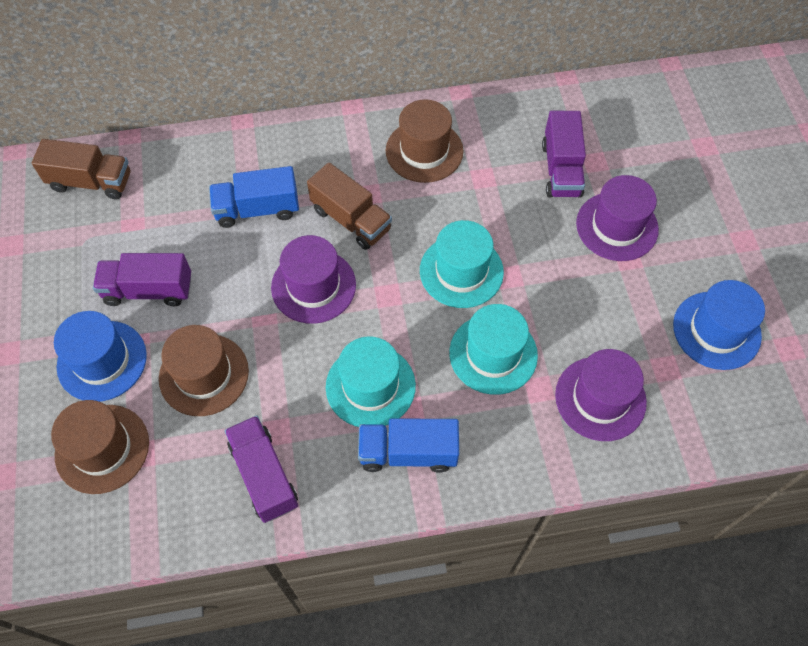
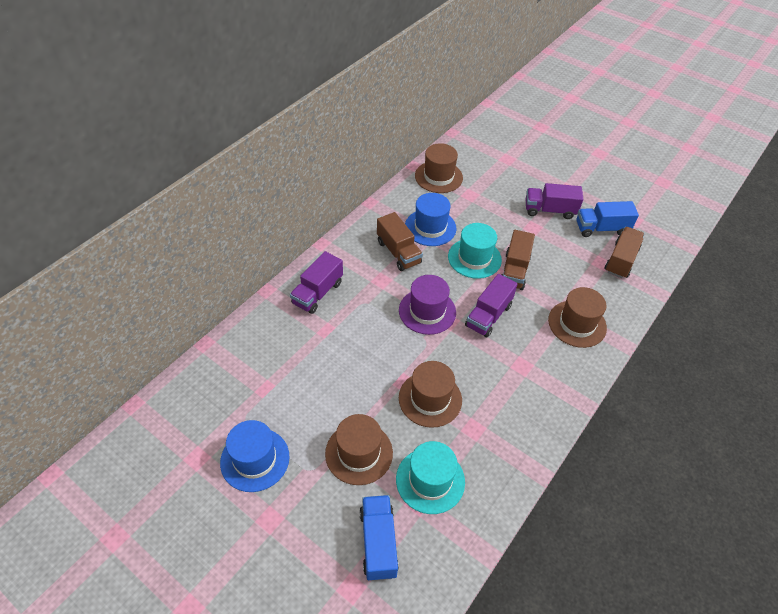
brown hat: [51,400,149,494] [159,325,249,416] [386,99,463,183] = 3 -> [325,414,393,485] [399,361,462,428] [415,143,463,193] [548,287,607,348] = 4
brown truck: [32,139,130,200] [307,162,392,250] = 2 -> [377,212,423,271] [502,230,535,290] [604,227,644,278] = 3
purple hat: [271,235,356,324] [555,349,647,441] [576,175,659,261] = 3 -> [399,275,456,335] = 1
turquoise hat: [326,336,416,427] [420,220,504,308] [449,304,538,395] = 3 -> [396,441,465,514] [448,223,502,279] = 2

